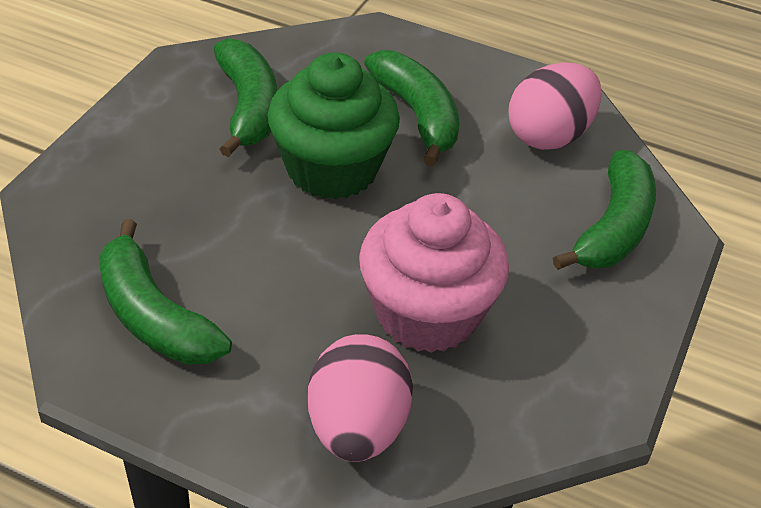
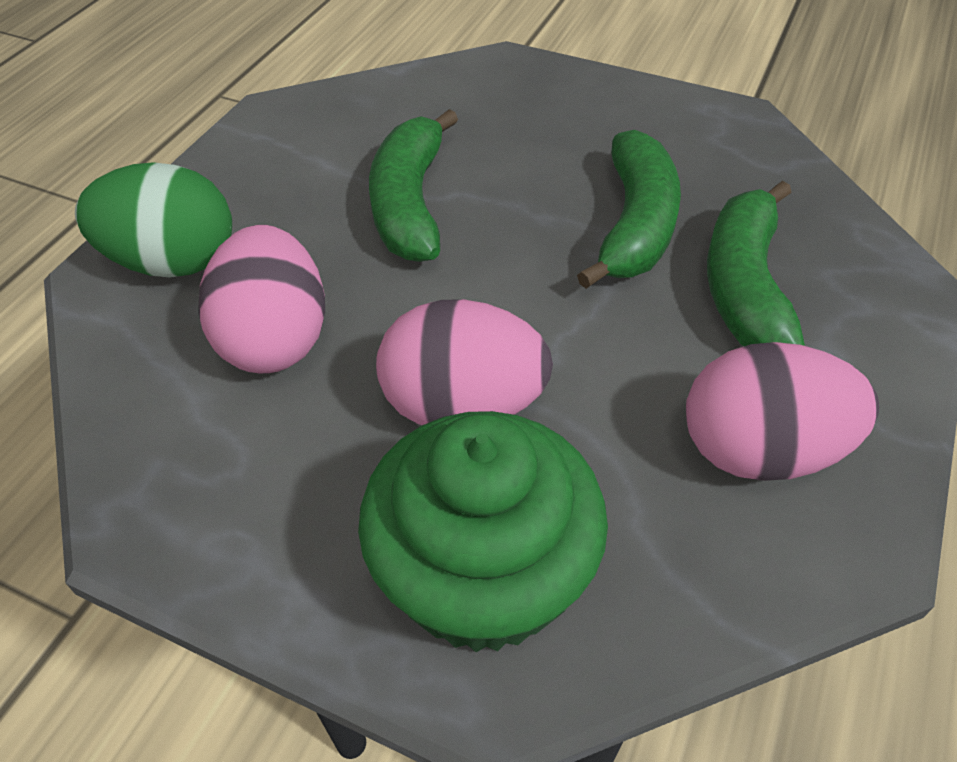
green banana: [99,219,232,365] [214,38,277,157] [364,50,459,166] [553,150,656,270] = 4 -> [369,109,458,262] [577,130,681,289] [707,181,805,346] = 3
green egg: none = 0 -> [75,162,232,277] = 1
pink cupcake: [359,193,509,353] = 1 -> none = 0
pink egg: [308,334,413,462] [508,62,602,150] = 2 -> [198,225,325,373] [376,299,553,425] [686,342,879,481] = 3

